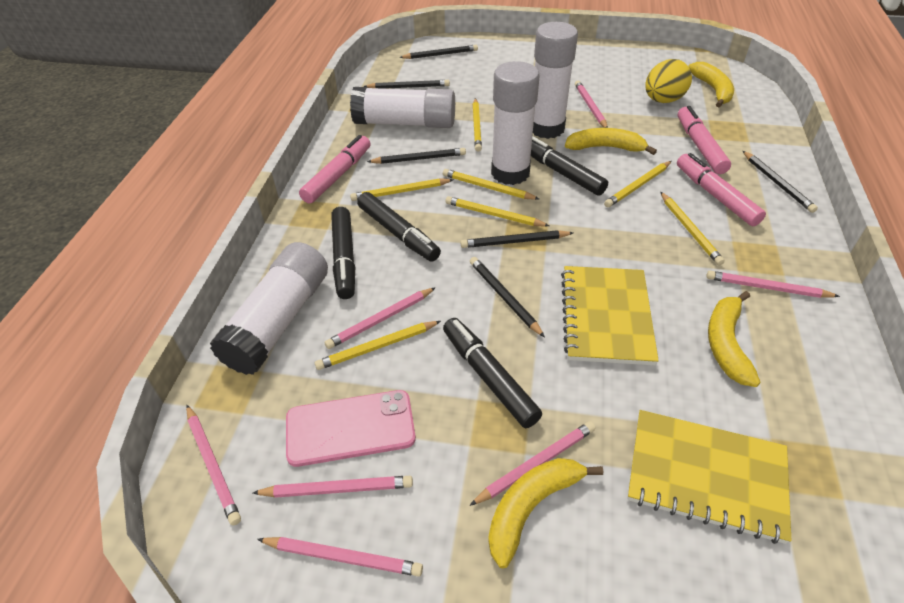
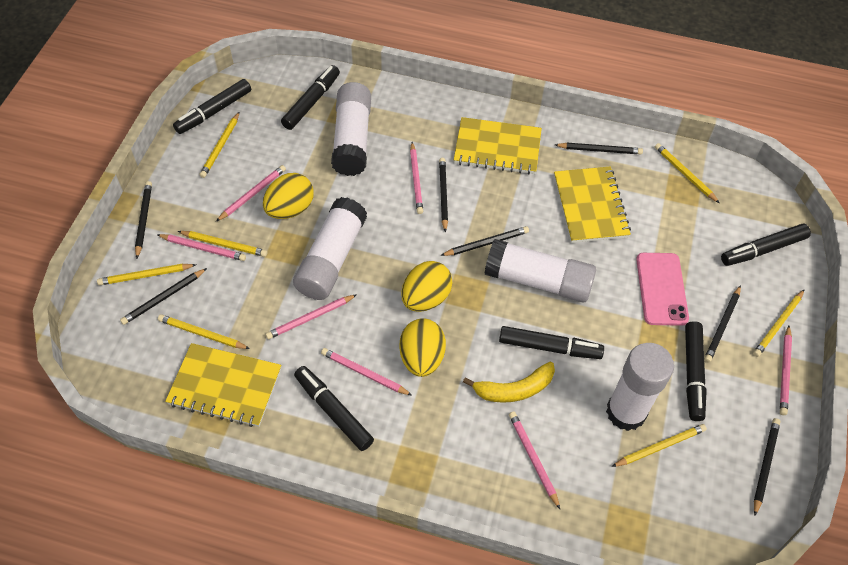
black marker: [331,207,355,299] [357,192,441,262] [443,318,542,428] [531,136,608,196] = 4 -> [173,79,251,134] [281,65,340,130] [294,366,374,451] [499,326,604,359] [685,321,707,421] [721,224,811,266] = 6
black pencil: [363,80,450,89] [367,148,466,164] [399,45,478,59] [460,230,573,248] [470,257,545,337] [743,151,818,213] = 6 -> [120,268,207,325] [135,181,152,259] [439,158,448,232] [440,226,529,256] [555,143,643,154] [704,285,741,363] [754,418,780,516] = 7
pink marker: [299,135,371,204] [677,153,766,226] [678,106,731,174] = 3 -> none = 0
yellow banana: [488,458,603,568] [565,128,657,155] [689,62,734,107] [708,291,760,387] = 4 -> [463,362,555,403] = 1
yellow egg: [646,59,692,103] = 1 -> [263,173,314,219] [399,318,446,377] [401,261,452,312] = 3
yellow notebook: [561,266,659,365] [628,410,791,544] = 2 -> [165,343,281,427] [454,117,542,175] [554,167,631,243] = 3

